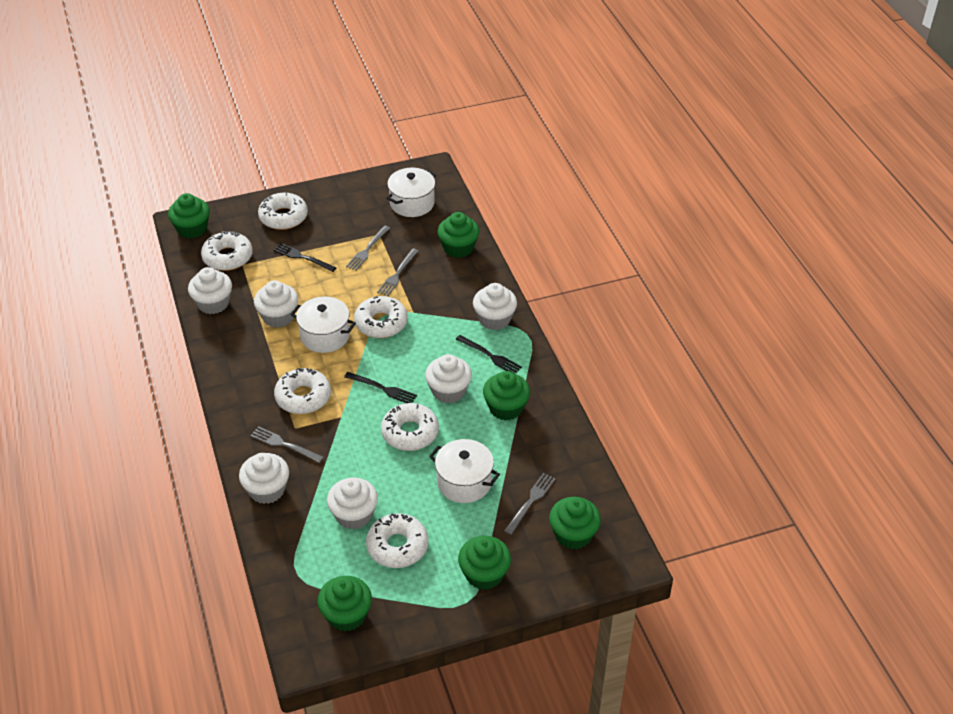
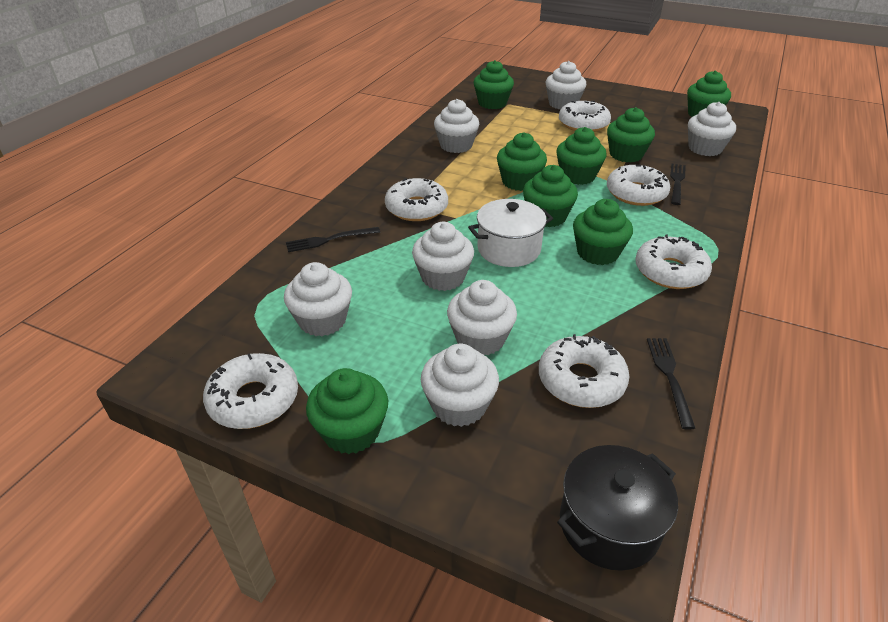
black pot: none = 0 -> [557,445,678,571] = 1
green cupcake: [168,193,210,239] [317,576,372,631] [437,212,479,258] [458,536,511,590] [483,371,530,420] [549,497,601,549] = 6 -> [306,368,388,454] [474,60,514,109] [497,132,547,191] [523,165,578,227] [556,127,606,185] [573,199,633,265] [607,107,655,162] [687,71,731,117] = 8
grey fork: [250,426,324,463] [346,226,390,271] [377,249,418,296] [504,473,556,535] = 4 -> none = 0
white cupcake: [188,267,232,314] [239,453,289,504] [254,280,298,328] [327,478,378,530] [425,354,472,403] [473,283,517,330] = 6 -> [284,262,352,336] [412,222,474,291] [421,344,499,427] [434,99,479,153] [447,280,517,356] [545,61,586,109] [688,102,736,156] = 7
white pot: [291,297,356,353] [387,168,436,217] [429,439,500,503] = 3 -> [468,199,553,267] = 1

